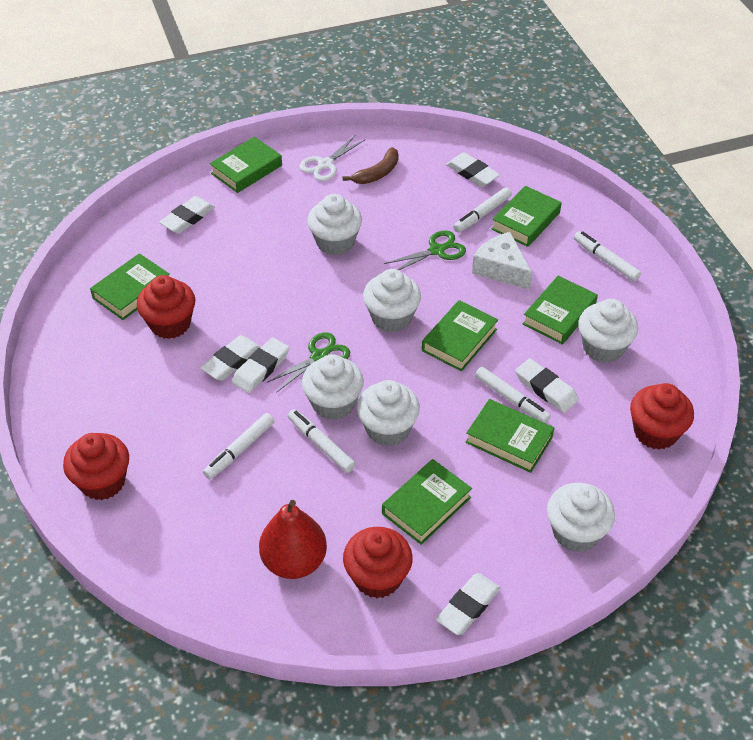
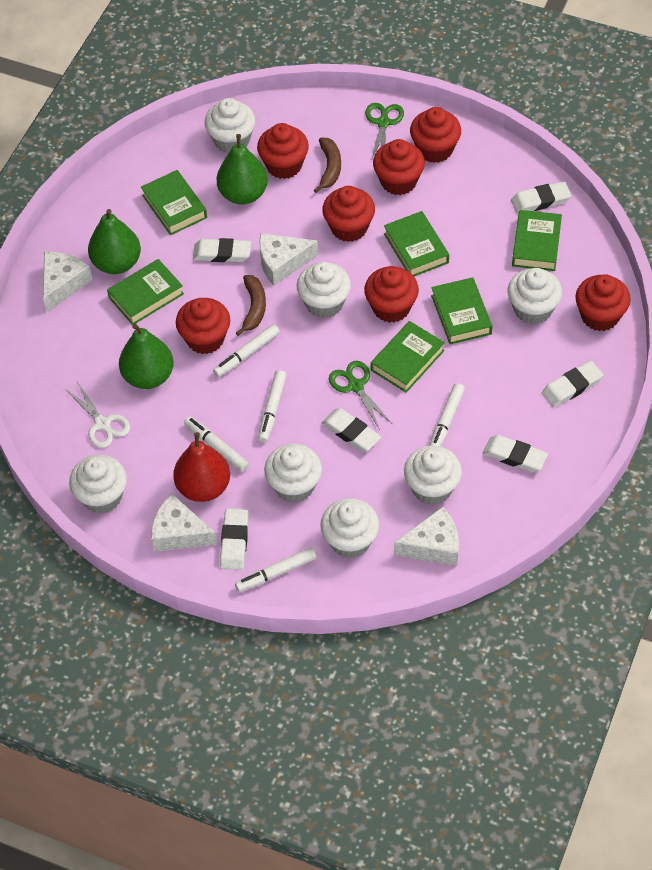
brown banana: [343,147,399,184] = 1 -> [236,275,266,336] [314,138,341,193] = 2
green book: [90,253,170,320] [210,137,282,193] [382,459,472,545] [422,300,498,371] [465,399,554,473] [492,186,562,247] [523,276,598,345] = 7 -> [107,259,184,325] [141,170,207,235] [371,321,445,393] [384,211,449,276] [431,277,492,344] [512,210,562,271] = 6
green pear: none = 0 -> [88,209,141,274] [119,324,174,389] [216,134,268,204] = 3
red cupcake: [63,433,129,500] [137,275,195,339] [343,527,413,598] [630,383,694,450] = 4 -> [176,298,230,354] [257,123,309,179] [322,186,375,242] [364,266,419,323] [373,139,425,195] [410,107,461,163] [575,274,631,331] = 7
white cheese: [472,232,532,290] = 1 -> [43,252,92,312] [151,494,217,552] [259,233,318,286] [394,507,459,566] = 4
white cupcake: [302,354,364,420] [307,194,362,255] [357,380,420,446] [363,269,421,332] [547,483,615,552] [579,299,638,363] = 6 -> [69,455,127,514] [204,98,255,154] [264,444,322,503] [297,262,351,318] [320,498,379,558] [404,445,462,505] [508,268,562,324] = 7

